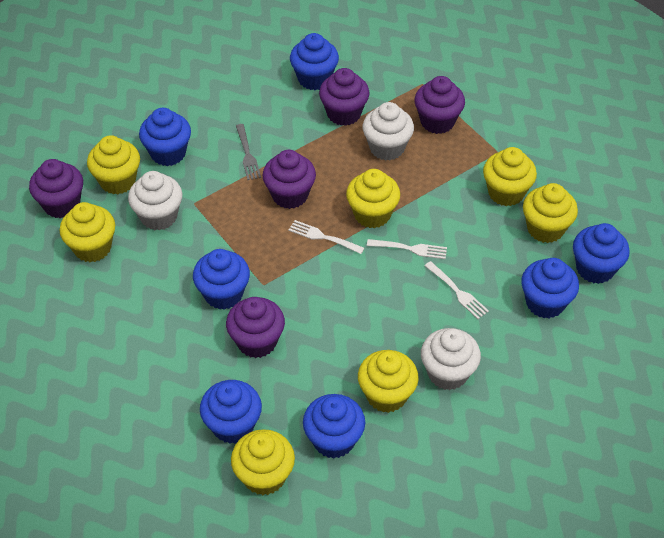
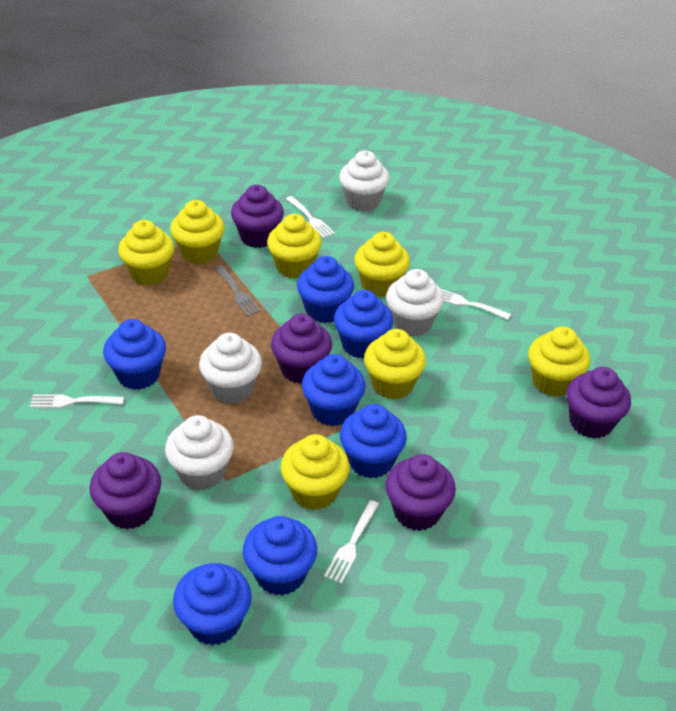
white cupcake: [128,171,183,231] [362,102,414,161] [421,328,481,390] = 3 -> [165,415,234,491] [199,333,262,404] [339,150,390,211] [386,269,444,336] = 4
white fork: [288,220,364,254] [367,239,447,259] [425,261,489,319] = 3 -> [30,394,124,408] [286,196,335,238] [324,500,380,584] [441,289,511,320] = 4

